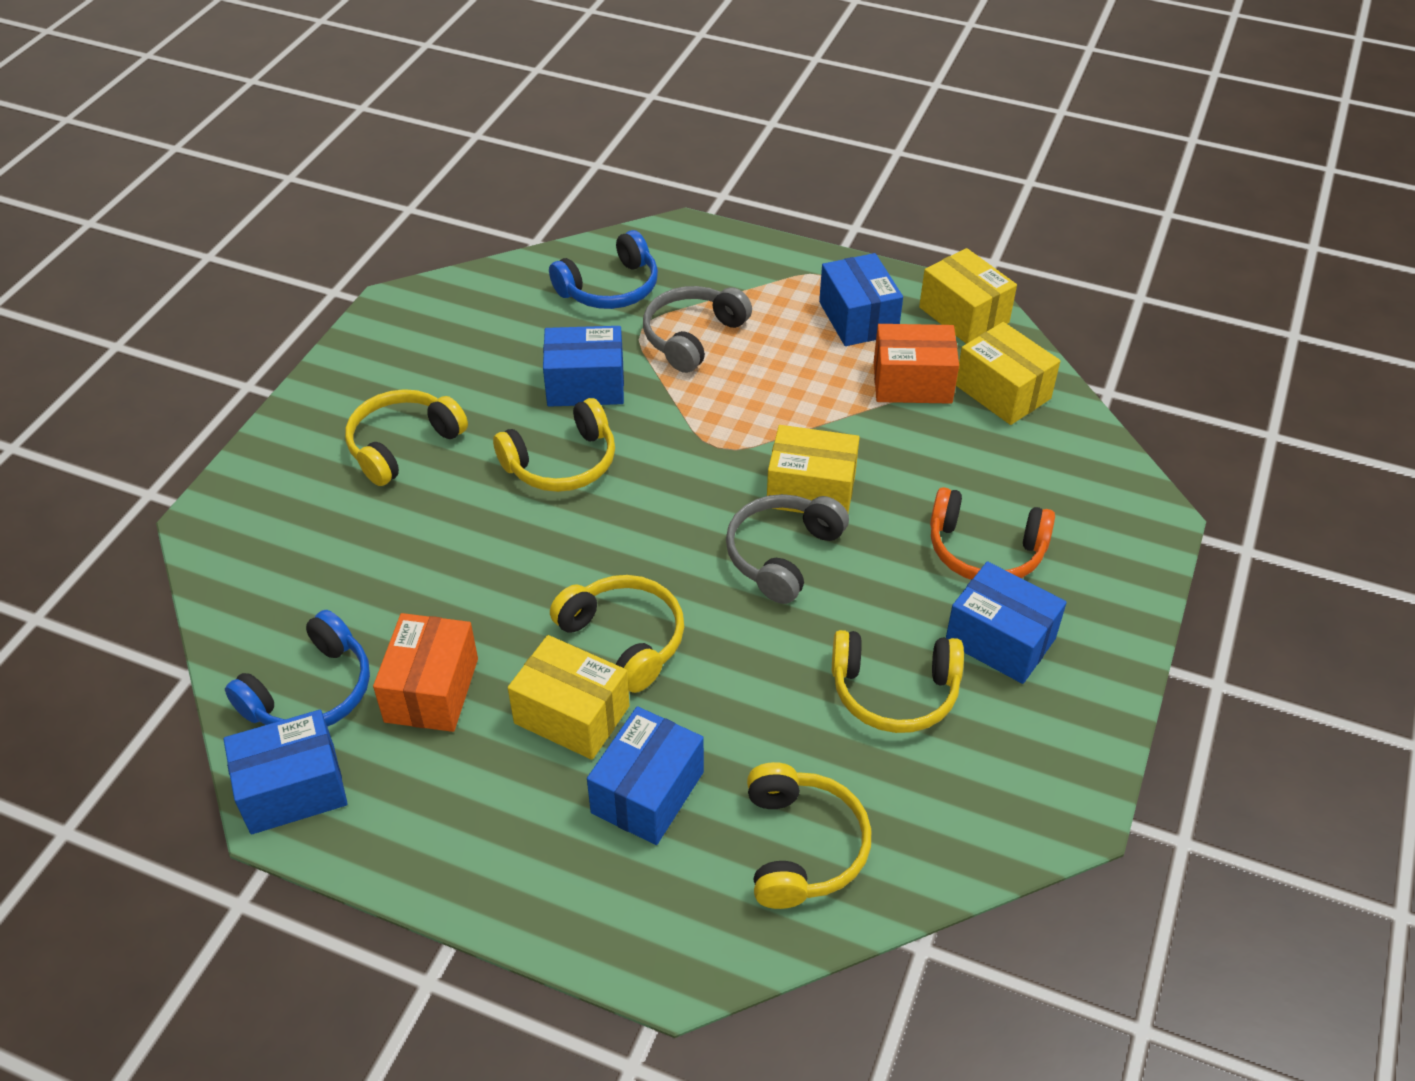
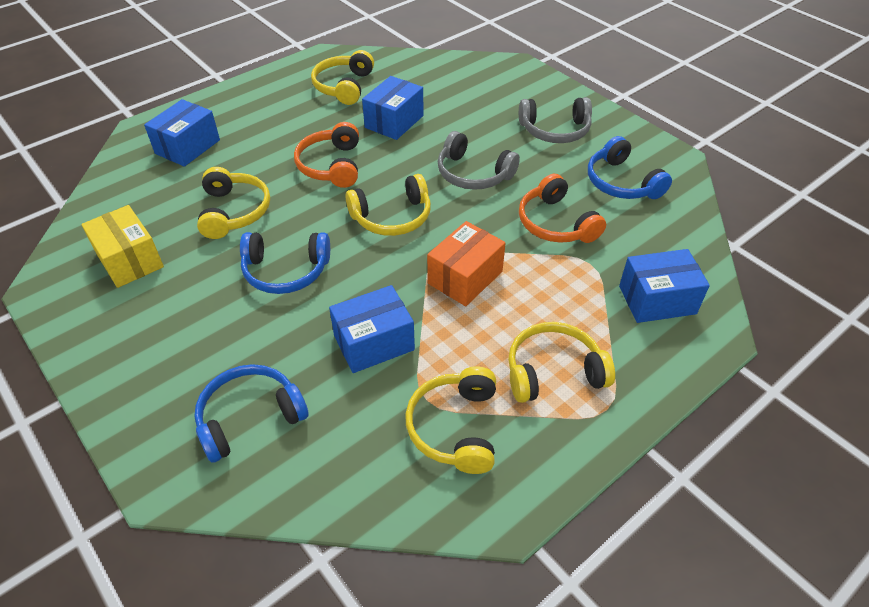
blue box: [223,710,348,834] [543,326,624,407] [587,706,704,845] [819,253,903,346] [946,561,1067,684] = 5 -> [144,99,220,167] [329,285,415,373] [362,76,424,140] [619,249,710,323] = 4
blue headphones: [225,610,370,727] [549,230,658,309] = 2 -> [194,364,309,463] [240,232,330,294] [588,136,672,199] = 3
orange box: [373,613,478,732] [874,324,959,404] = 2 -> [427,221,506,306] = 1
orange headphones: [930,487,1055,580] = 1 -> [294,122,359,188] [519,174,606,243] = 2
yellow box: [508,635,630,760] [767,425,860,513] [919,248,1017,344] [956,322,1060,425] = 4 -> [81,205,164,288] = 1

